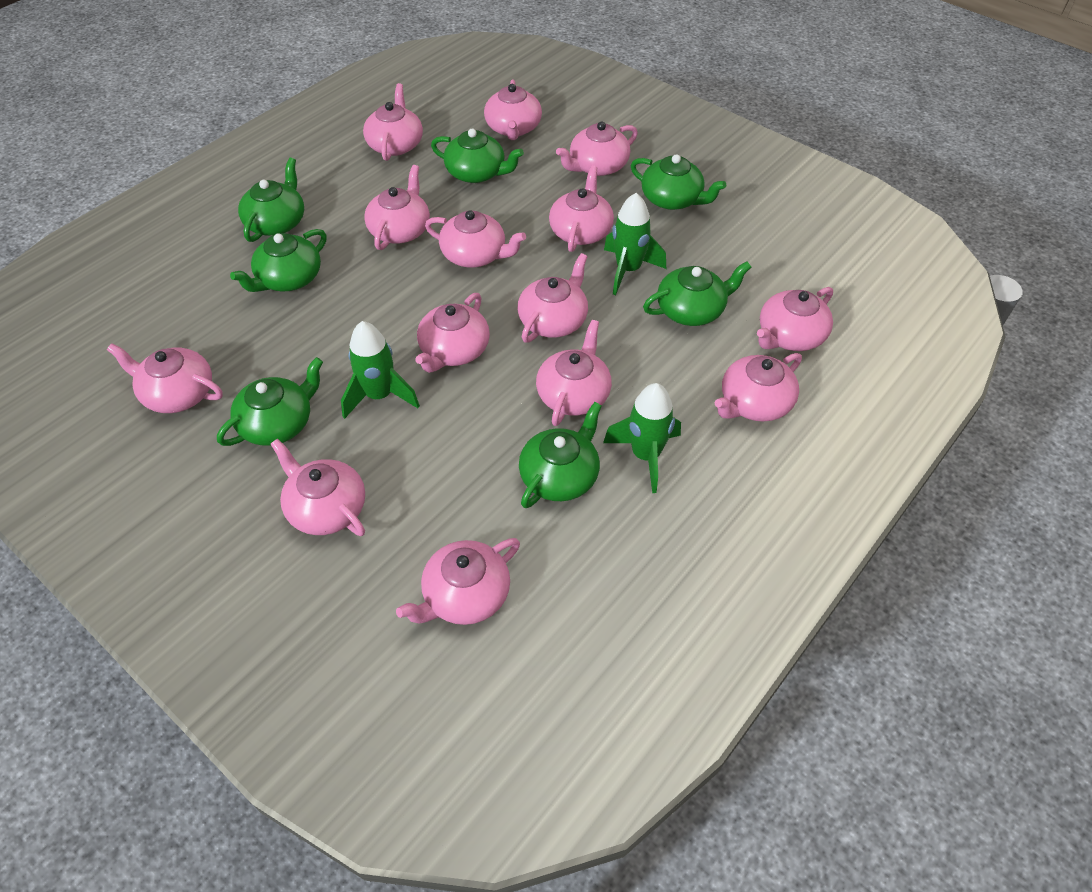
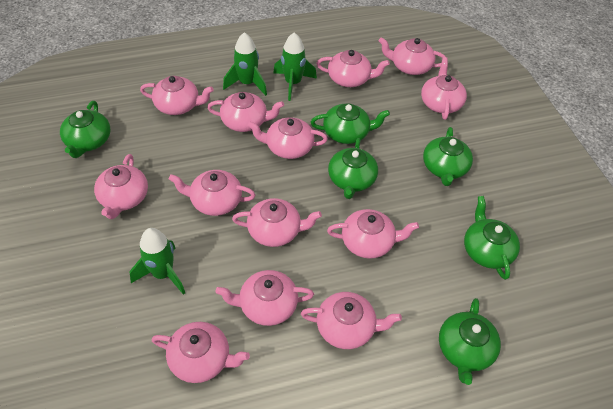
green teapot: [217,357,323,446] [230,229,327,292] [238,158,304,242] [431,129,524,183] [519,402,602,508] [631,154,726,210] [643,261,751,326] = 7 -> [60,101,111,158] [311,103,390,144] [328,138,378,199] [423,127,473,186] [439,298,501,385] [464,196,520,280] = 6
pink teapot: [107,343,223,413] [271,439,365,536] [363,83,423,161] [364,165,430,250] [396,538,520,625] [415,293,490,373] [425,210,526,268] [484,80,542,140] [518,253,588,343] [536,320,612,426] [549,165,614,252] [556,121,638,176] [715,353,802,421] [757,287,833,351] = 14 -> [94,154,148,219] [140,76,214,115] [152,322,250,383] [169,170,256,216] [207,92,284,132] [216,270,314,326] [232,198,322,247] [247,117,328,159] [301,292,402,349] [316,50,390,87] [327,209,419,259] [379,38,446,75] [421,57,467,120] = 13

